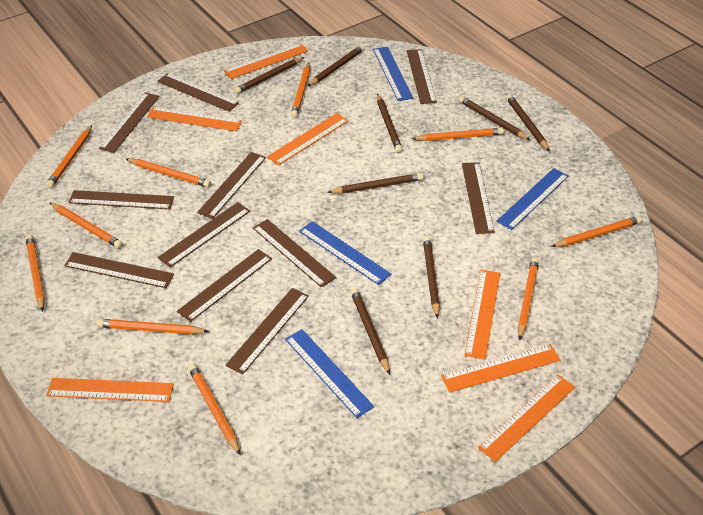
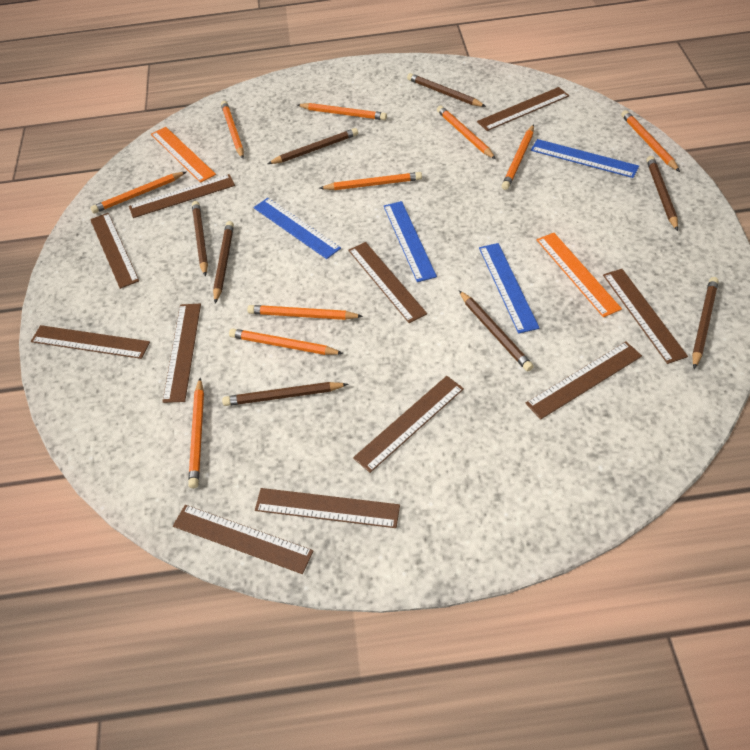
orange ruler: [46,378,173,402] [147,107,242,131] [224,43,308,79] [267,113,348,165] [441,344,560,393] [465,270,500,360] [478,375,575,462] = 7 -> [151,127,216,183] [537,233,622,317] = 2

